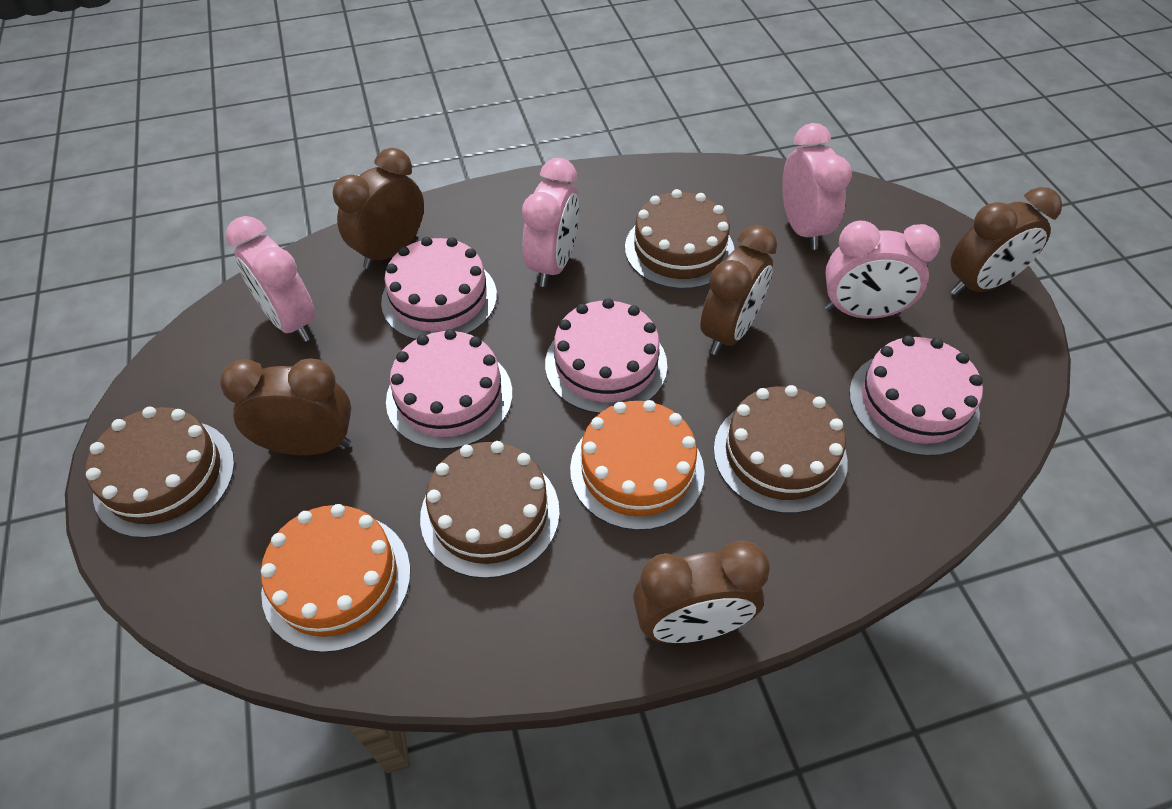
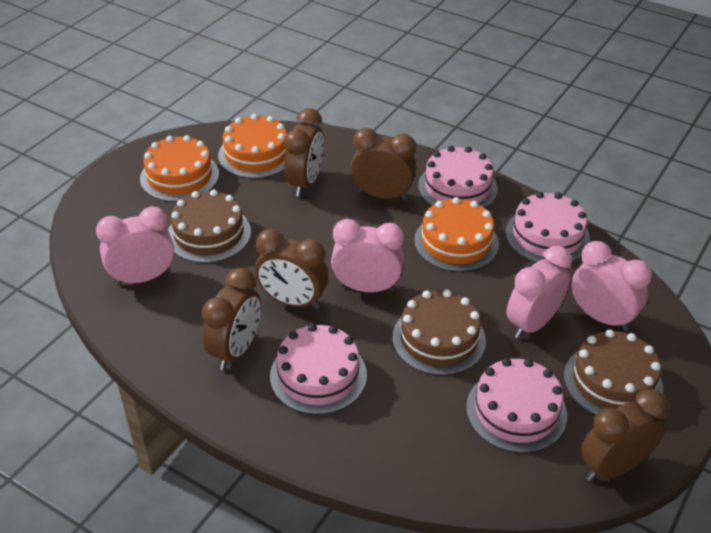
brown cake: [86,407,235,538] [420,441,560,578] [625,189,734,289] [714,385,848,514] = 4 -> [168,189,251,263] [392,290,486,375] [564,329,663,415] = 3
orange cake: [261,504,411,653] [570,400,705,530] = 2 -> [140,135,219,202] [218,114,287,178] [414,197,499,272] = 3

